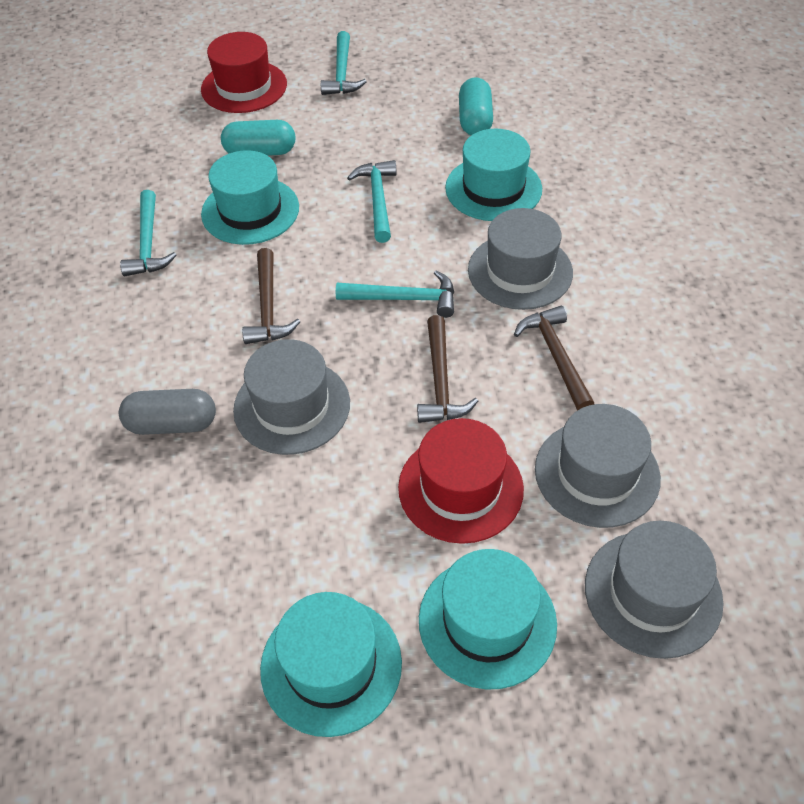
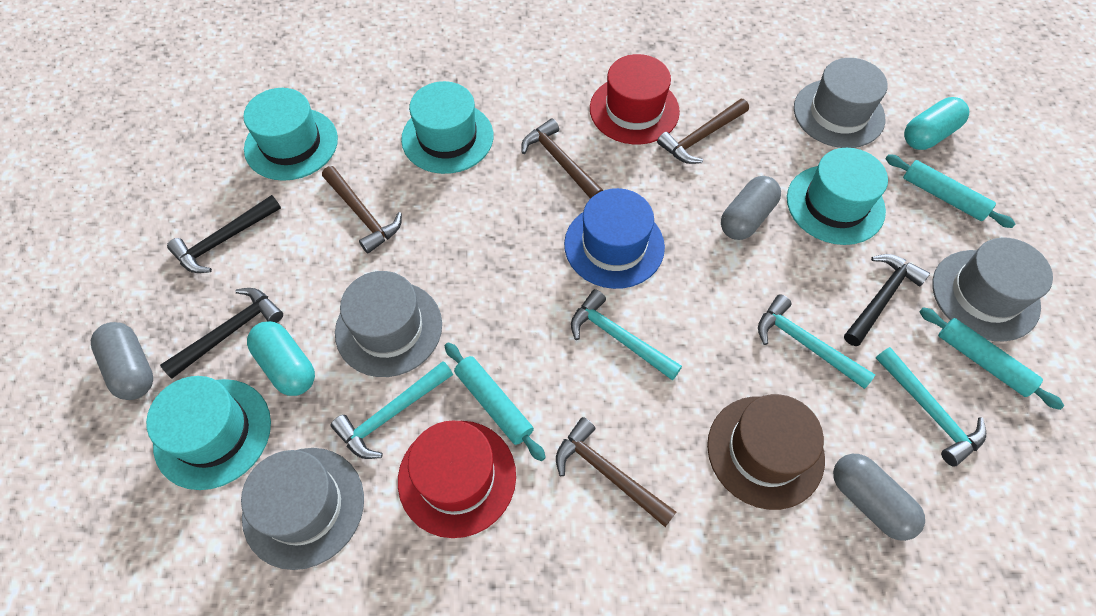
black hammer: none = 0 -> [160,288,283,378] [167,195,281,273] [844,254,930,346] = 3
blue hat: none = 0 -> [564,188,665,289] = 1
brown hammer: [242,248,301,344] [417,315,478,423] [514,306,594,411] = 3 -> [322,166,402,254] [521,118,603,199] [556,417,676,527] [657,99,749,164] = 4
brown hat: none = 0 -> [707,394,825,510] = 1
grey capsule: [119,389,216,435] = 1 -> [91,322,153,400] [721,176,781,240] [833,454,925,541] = 3
turquoise rolling pin: none = 0 -> [445,342,546,461] [885,154,1015,228] [919,307,1064,410] = 3

